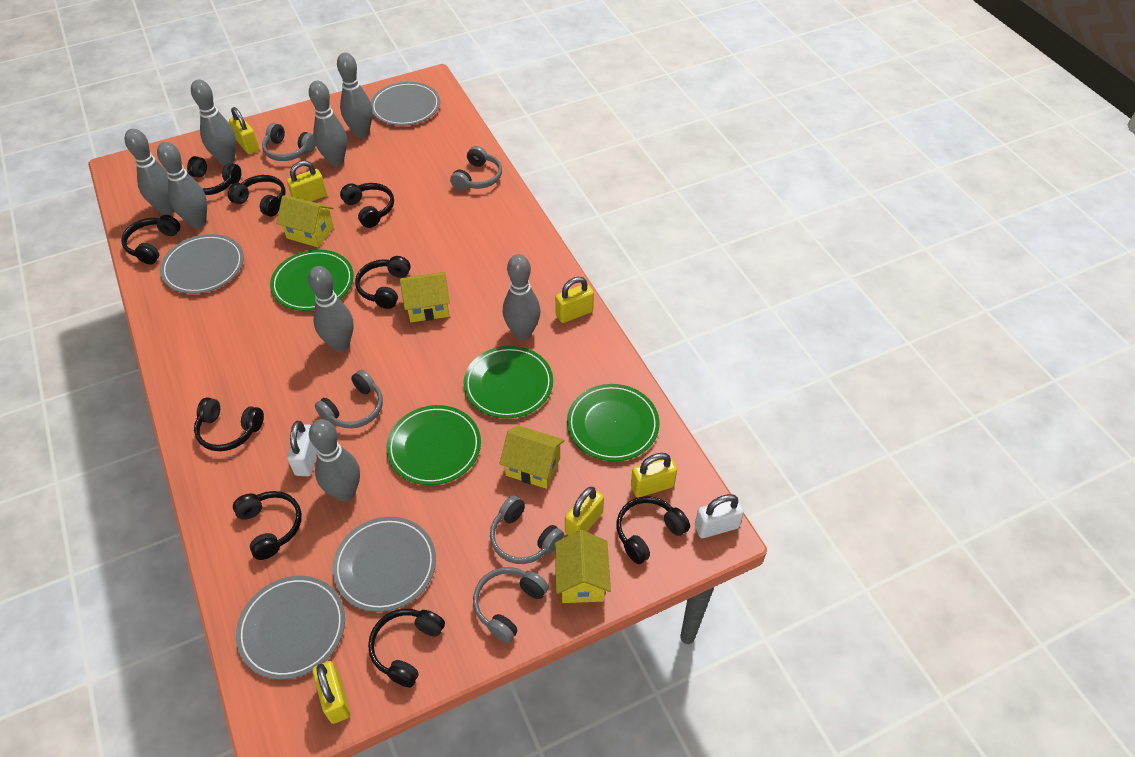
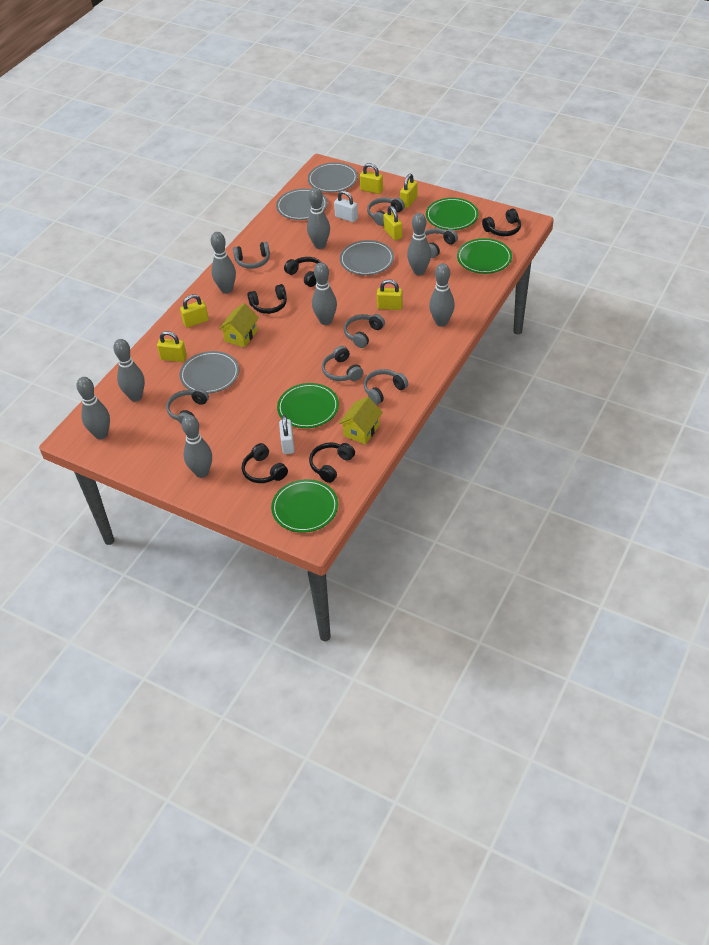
black headphones: [121,215,180,265] [187,156,241,195] [194,398,264,451] [228,175,285,217] [233,491,302,560] [340,183,394,228] [355,256,411,309] [368,609,445,687] [616,496,690,564] = 9 -> [242,443,288,483] [247,284,287,314] [284,257,321,287] [309,442,355,483] [482,208,521,236] = 5
grey headphones: [262,123,316,161] [315,370,383,428] [450,146,502,191] [473,567,549,643] [490,495,564,564] = 5 -> [166,388,209,424] [233,242,270,269] [322,346,363,381] [344,314,385,348] [364,369,408,405] [367,197,405,226] [425,228,458,258] = 7
yellow house: [277,195,334,247] [400,272,450,322] [499,425,565,489] [555,530,611,603] = 4 -> [219,303,259,347] [339,396,383,445] = 2

